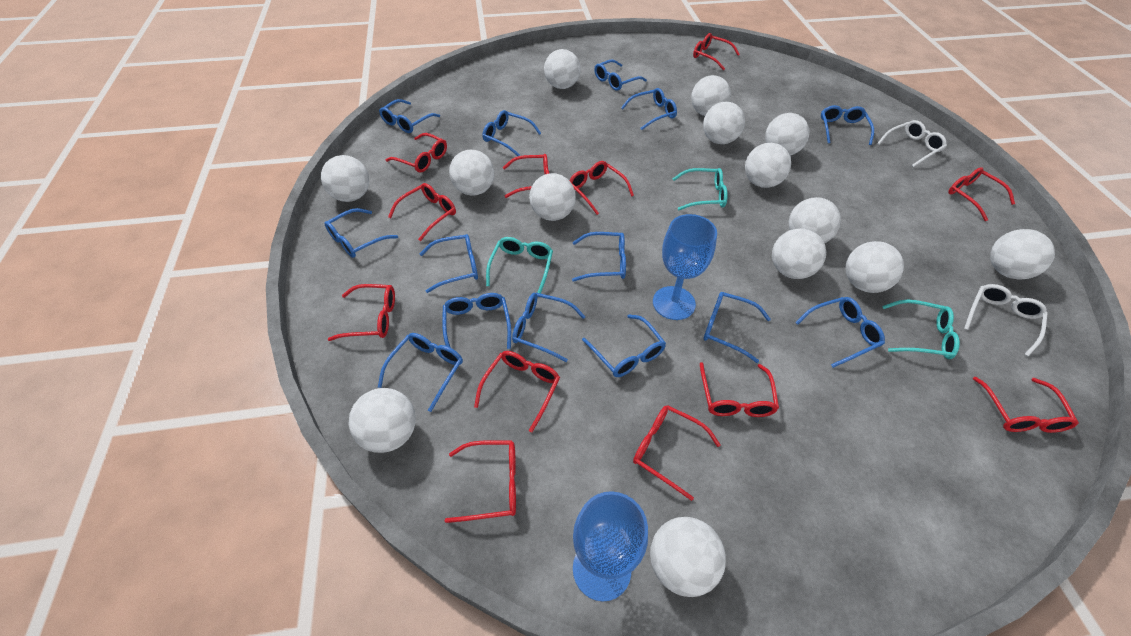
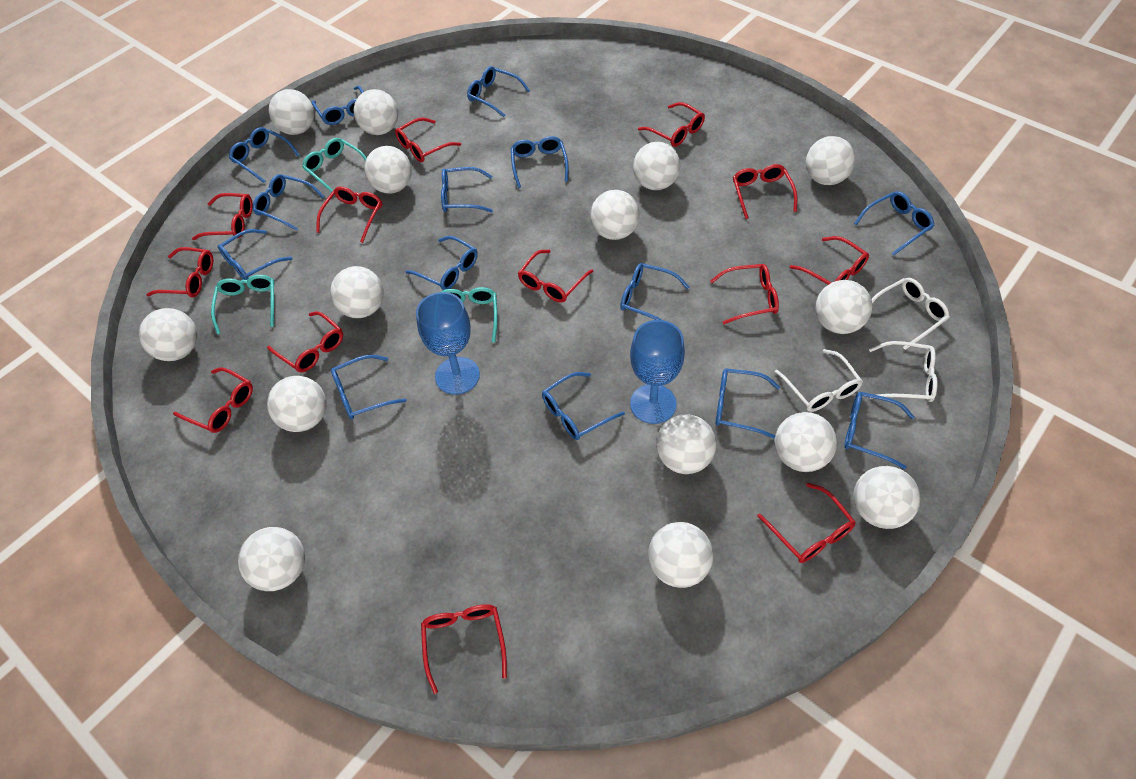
red glasses: [327,284,395,341] [385,133,447,173] [388,183,456,241] [445,440,516,523] [474,351,560,432] [503,154,549,198] [569,161,634,215] [633,406,720,501] [693,33,740,70] [700,362,779,417] [948,167,1015,221] [973,377,1079,433] = 12 -> [146,247,213,298] [173,367,253,433] [192,193,253,240] [267,311,343,372] [316,186,382,243] [395,118,461,162] [421,604,507,694] [518,250,593,303] [638,102,705,147] [710,264,779,324] [733,164,797,219] [757,483,855,563] [790,236,869,285] = 13
white ball: [321,155,369,202] [348,388,416,453] [449,150,494,196] [529,173,576,221] [544,49,580,89] [650,517,726,597] [691,75,731,116] [703,102,745,144] [745,143,791,188] [765,113,810,156] [772,228,826,279] [789,197,841,243] [845,241,904,293] [990,229,1055,280] = 14 -> [139,308,197,361] [238,527,305,591] [267,376,326,432] [269,89,314,135] [330,266,383,318] [354,89,398,135] [364,146,412,194] [590,190,640,240] [633,142,680,190] [648,522,713,588] [656,414,716,474] [775,412,837,472] [806,136,855,185] [816,280,872,334] [853,466,920,529] = 15
white glasses: [877,120,947,167] [964,284,1048,356] = 2 -> [775,349,863,412] [869,341,938,402] [871,278,950,350] = 3

